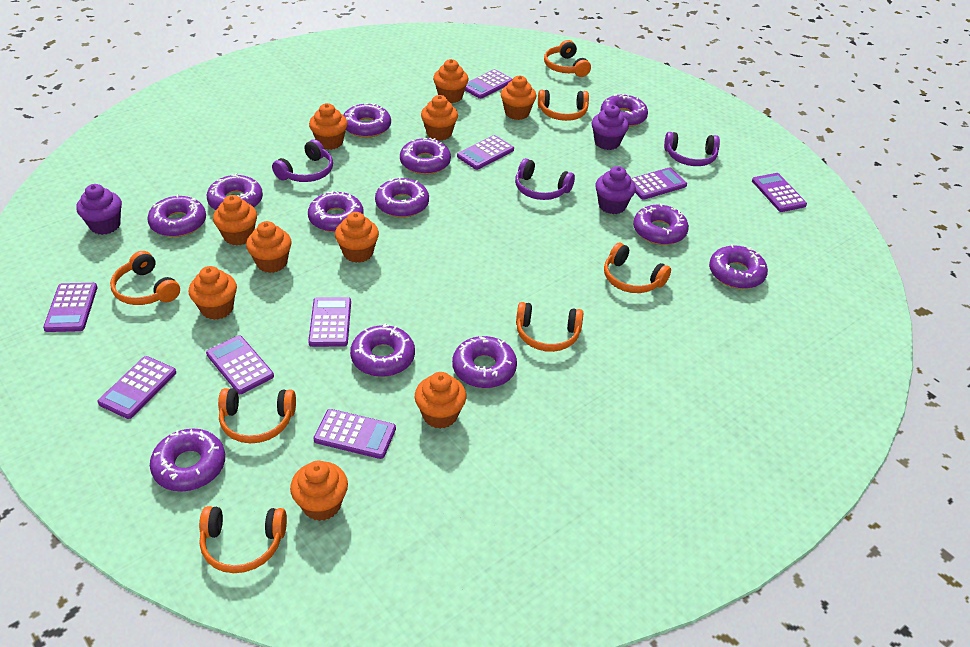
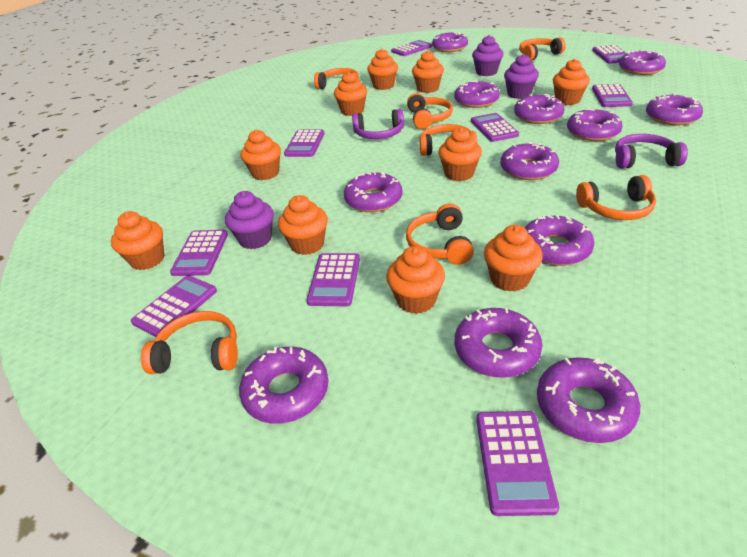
purple headphones: [272,139,333,182] [515,158,575,200] [664,132,720,166] = 3 -> [352,109,404,139] [615,134,688,169] = 2

